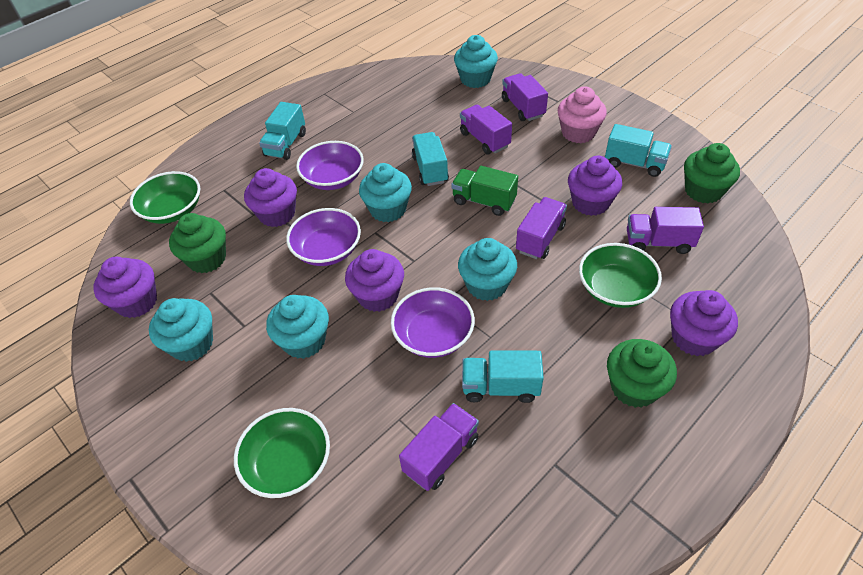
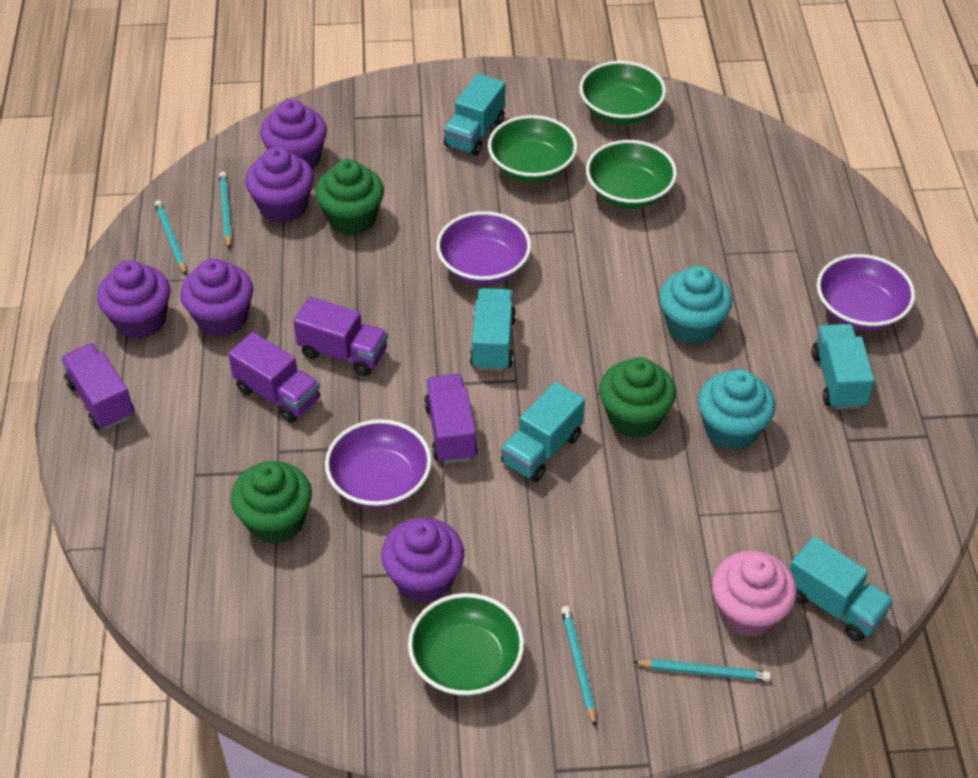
green bowl: [130,171,200,224] [234,408,330,498] [579,243,662,308] = 3 -> [408,593,524,696] [488,115,577,182] [579,61,666,124] [586,140,677,208] = 4
green truck: [451,166,518,216] = 1 -> none = 0
purple truck: [399,403,479,491] [460,105,512,155] [502,73,548,121] [516,197,567,259] [627,207,704,254] = 5 -> [61,343,134,430] [228,332,320,423] [294,297,388,376] [424,374,478,464] = 4
turquoise cupcake: [149,298,213,362] [266,295,329,359] [359,163,412,222] [454,35,498,88] [458,238,517,301] = 5 -> [659,266,733,344] [698,369,775,450] = 2
turquoise pencil: none = 0 -> [155,200,186,275] [219,172,232,249] [561,606,596,727] [633,659,771,681] = 4
turquoise truck: [259,102,306,160] [412,132,449,186] [462,350,544,403] [605,124,672,177] = 4 -> [444,74,505,156] [470,288,516,371] [501,382,585,482] [789,537,894,642] [811,324,874,409] = 5

